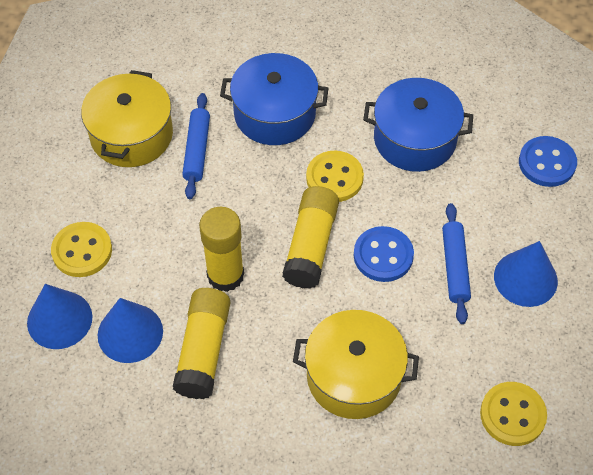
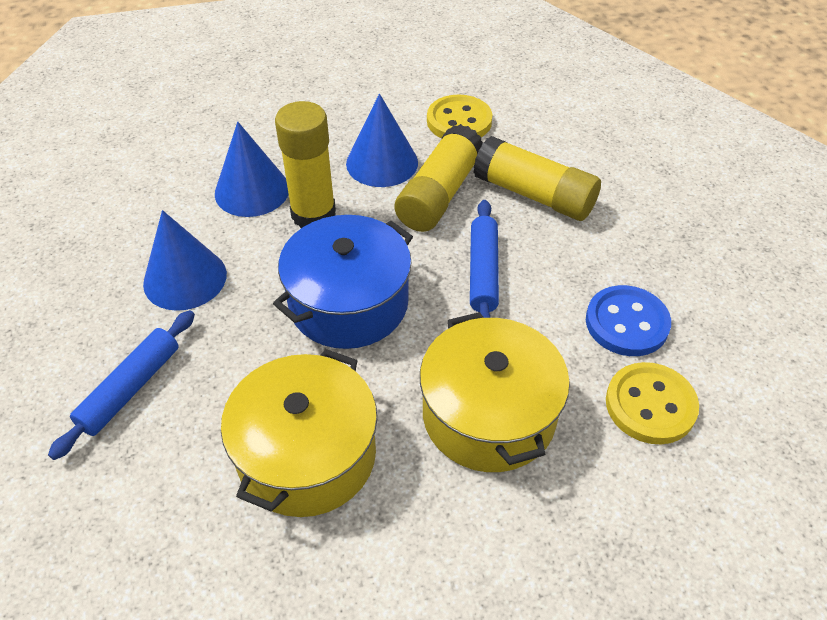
blue button: [354,226,414,282] [519,136,577,187] = 2 -> [586,285,671,356] = 1
blue pot: [220,53,328,145] [363,78,473,172] = 2 -> [273,215,413,349] = 1
yellow button: [51,222,112,277] [306,151,364,202] [480,382,547,446] = 3 -> [427,95,492,138] [606,362,699,444] = 2

